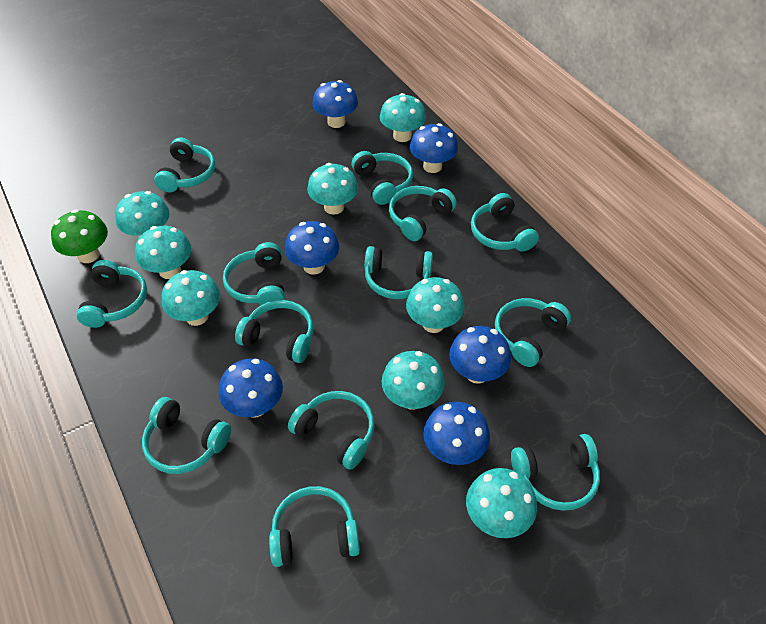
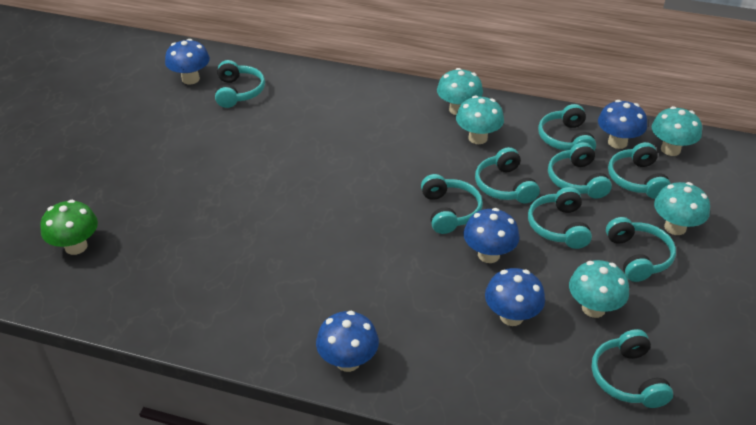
blue mushroom: [219,358,283,417] [285,221,339,275] [312,80,358,128] [410,123,458,173] [423,402,490,465] [449,326,511,384] = 6 -> [165,39,210,84] [316,311,379,372] [463,208,520,263] [485,268,545,326] [598,100,647,149] = 5
turquoise headphones: [76,260,147,328] [142,397,231,474] [154,138,216,192] [223,242,285,305] [235,300,313,363] [269,486,360,567] [288,391,375,470] [351,151,413,205] [365,246,433,299] [389,186,457,241] [471,193,539,252] [495,298,571,367] [511,434,600,511] = 13 -> [215,60,265,108] [421,174,483,234] [475,147,540,204] [528,187,592,249] [538,104,596,150] [548,142,612,199] [591,329,673,408] [606,217,676,282] [608,142,671,199] = 9
turquoise mushroom: [115,191,170,237] [135,226,191,279] [162,270,220,326] [307,163,358,215] [380,93,426,142] [382,351,445,410] [406,277,465,333] [466,468,537,538] = 8 -> [437,68,483,115] [456,96,504,144] [569,260,629,318] [652,106,702,156] [654,182,710,235] = 5

